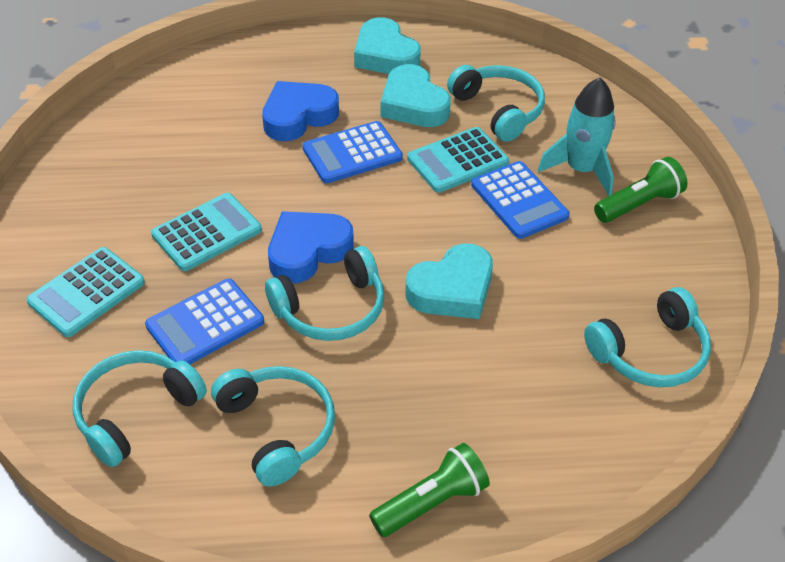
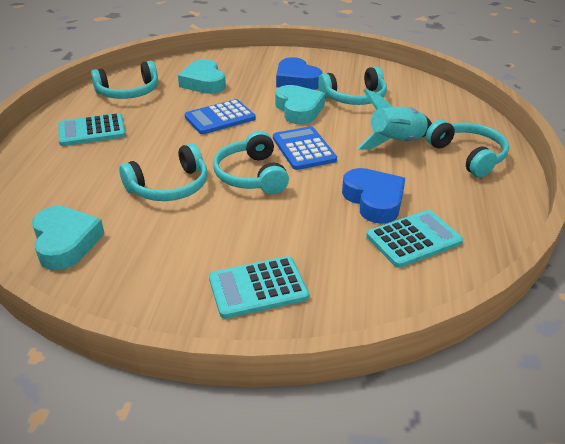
blue calculator: [145,278,264,364] [303,121,403,183] [471,161,570,239] = 3 -> [185,99,256,134] [273,126,337,170] = 2
green flashlight: [369,443,490,537] [594,157,687,223] = 2 -> none = 0

